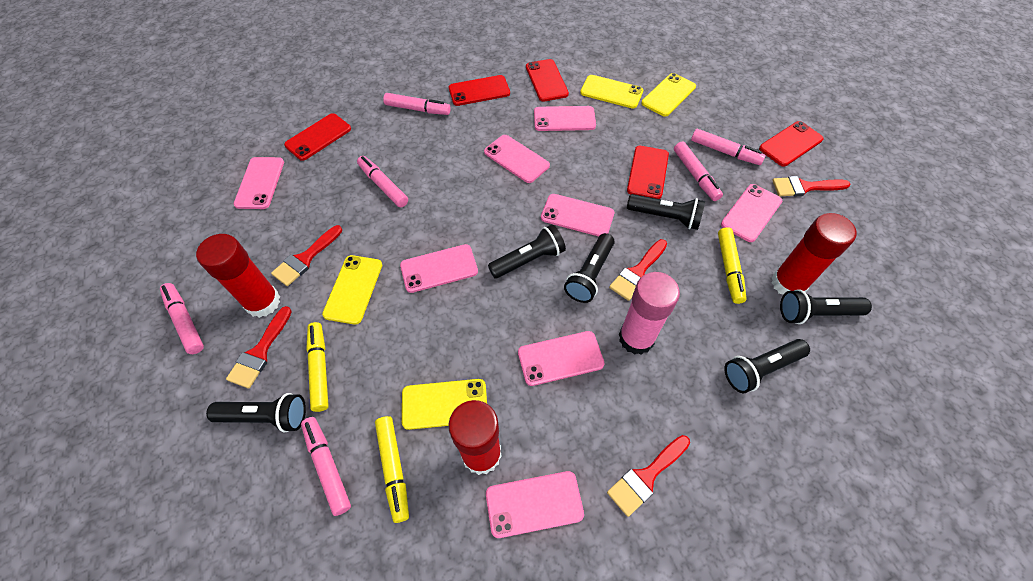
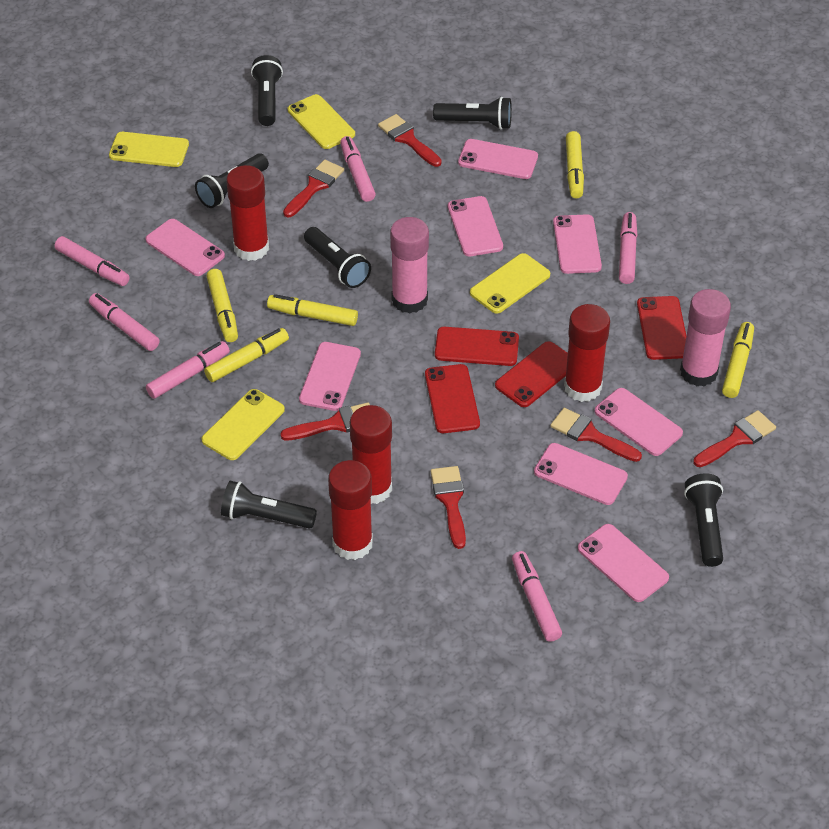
pink glue stick: [619,272,680,355] = 1 -> [390,217,429,313] [680,289,731,387] = 2
red brush: [226,306,292,388] [271,225,342,286] [607,435,690,517] [609,239,667,301] [772,176,850,197] = 5 -> [280,403,370,441] [283,160,344,218] [378,114,442,167] [430,466,466,549] [550,408,642,462] [693,410,776,467] = 6
red glue stick: [196,234,280,318] [448,400,502,475] [772,213,857,295] = 3 -> [226,165,269,261] [328,460,373,560] [350,405,392,504] [564,304,610,402] = 4
red phone: [284,113,351,161] [449,75,510,106] [526,59,569,102] [627,146,669,199] [759,121,824,167] = 5 -> [425,364,480,433] [435,327,519,366] [495,341,568,407] [637,296,686,360] = 4
yellow marker: [306,322,329,412] [375,416,409,523] [718,227,747,304] = 3 -> [204,328,289,382] [206,269,238,342] [267,294,358,326] [566,131,584,199] [722,322,754,398] = 5

